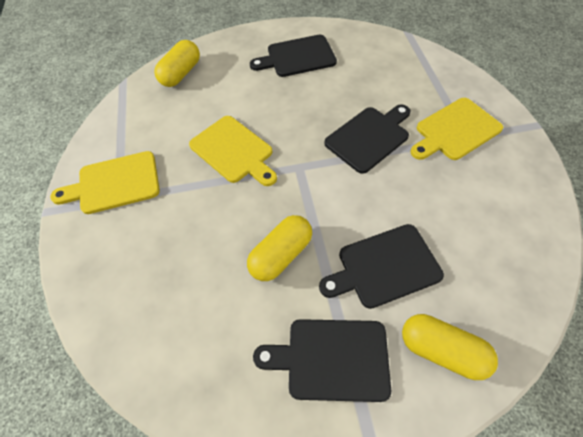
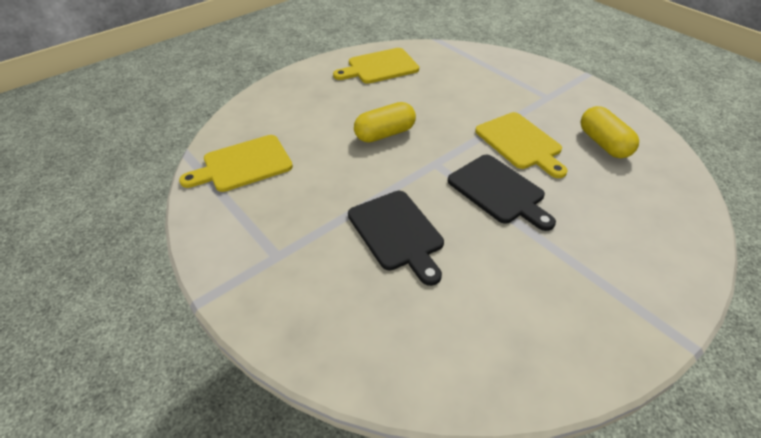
black cutting board: [250,35,337,77] [253,319,391,402] [319,224,444,309] [324,104,411,174] = 4 -> [348,191,444,286] [448,155,556,231] = 2
yellow capsule: [154,40,200,87] [247,215,312,281] [402,314,498,380] = 3 -> [354,102,416,143] [581,106,639,158] = 2

